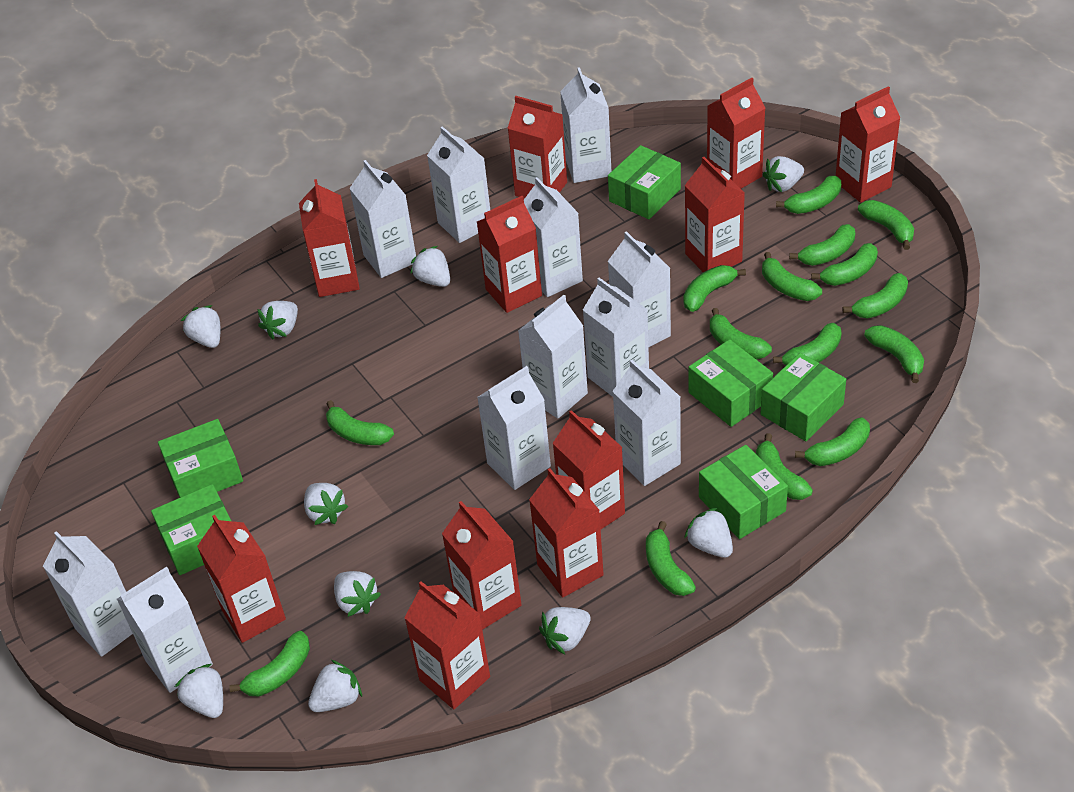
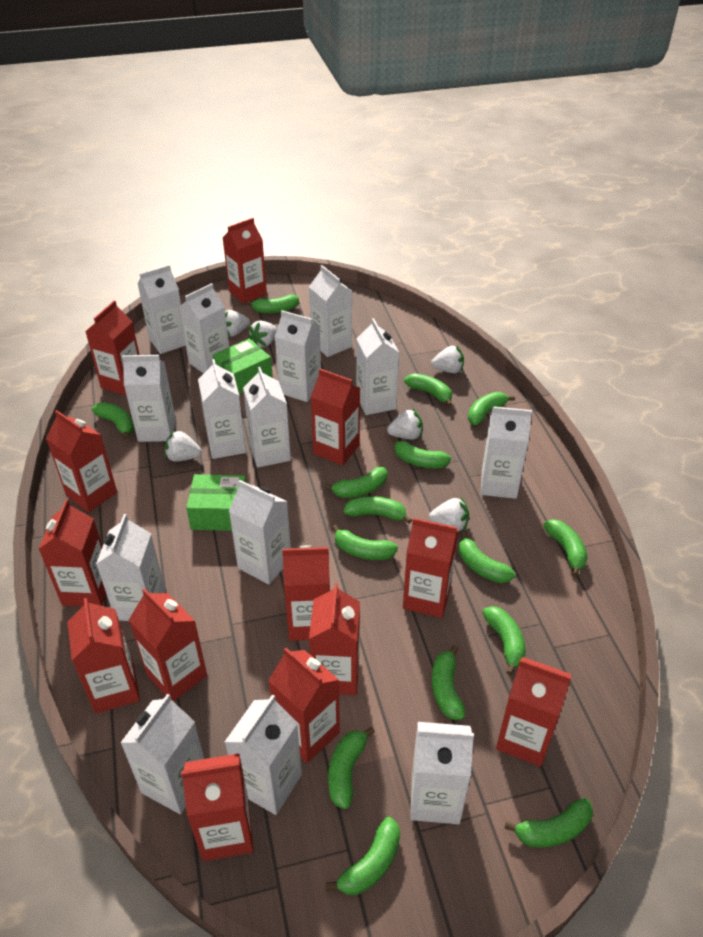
green box: [151,484,231,575] [158,419,243,498] [608,145,681,219] [689,339,773,427] [699,445,788,539] [761,353,846,441] = 6 -> [186,474,246,531] [213,339,273,394] = 2
red carton: [197,515,286,643] [299,179,360,297] [404,581,490,709] [442,501,522,630] [477,196,542,313] [508,96,567,199] [529,468,604,598] [553,410,625,529] [685,157,745,272] [707,78,765,189] [836,86,900,203] = 11 -> [39,500,106,607] [46,410,117,513] [67,598,140,714] [85,301,140,396] [129,588,207,702] [181,754,254,861] [222,218,267,304] [268,648,340,763] [282,545,330,641] [309,583,360,695] [311,369,360,465] [403,518,459,618] [496,657,571,767] = 13
white carton: [43,531,133,657] [117,567,213,693] [350,160,416,278] [427,126,490,243] [477,366,551,490] [518,295,588,419] [524,177,583,297] [560,67,611,183] [583,278,649,397] [608,231,671,347] [612,360,681,486] = 11 -> [96,514,166,621] [120,694,204,814] [122,355,176,442] [137,265,186,354] [179,283,229,374] [198,359,246,459] [225,694,302,815] [229,480,291,584] [243,367,291,468] [275,310,321,402] [309,265,352,357] [356,318,399,415] [410,722,474,824] [481,406,532,499] = 14
white strawberry: [175,664,223,718] [181,305,220,348] [257,301,298,339] [304,483,348,525] [308,660,362,712] [334,571,381,617] [410,246,450,287] [539,607,591,654] [684,507,733,558] [763,156,804,192] = 10 -> [165,430,202,462] [225,310,250,337] [248,321,277,347] [387,409,423,440] [429,497,469,531] [431,346,464,373] = 6

